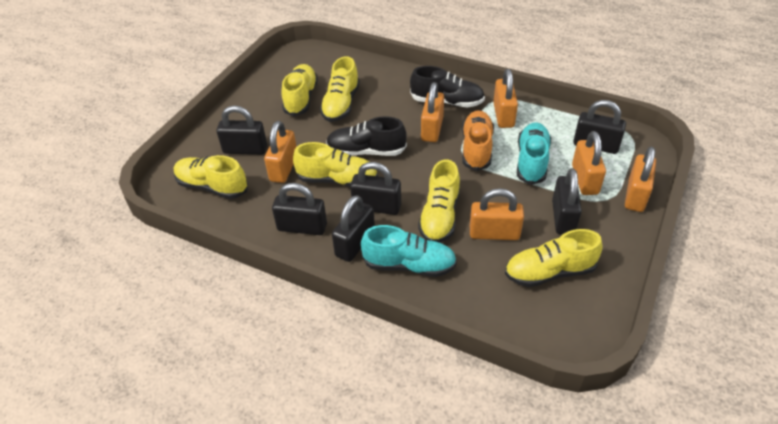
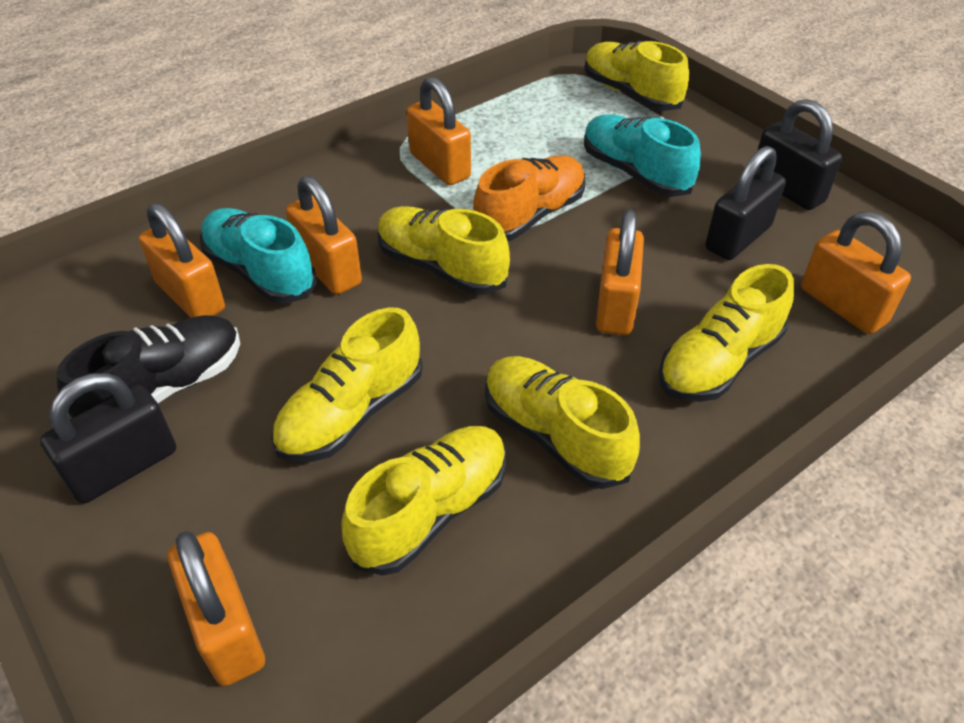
black padlock: [217,106,267,155] [272,183,327,235] [332,195,375,262] [350,162,401,215] [552,168,582,235] [573,100,626,154] = 6 -> [40,373,176,504] [705,146,786,260] [758,99,842,210] = 3
black shoe: [326,116,407,156] [410,66,485,107] = 2 -> [56,315,240,418] = 1

